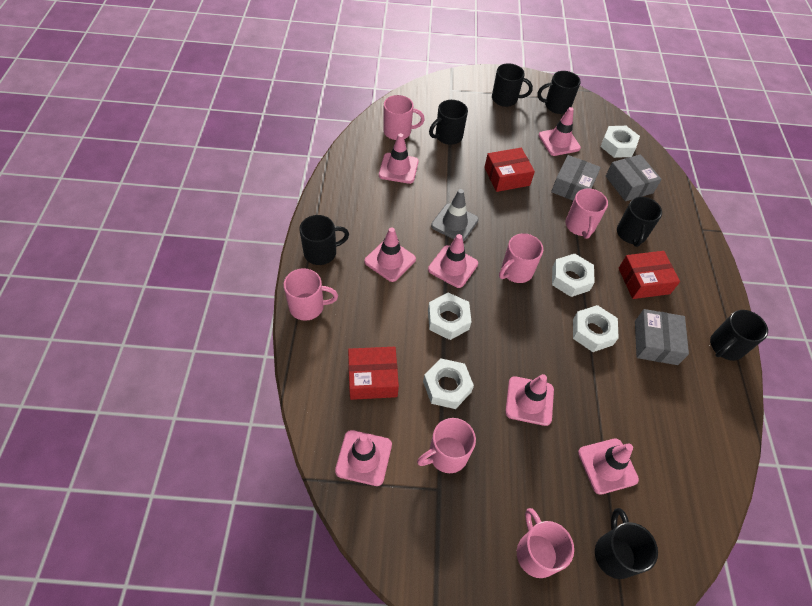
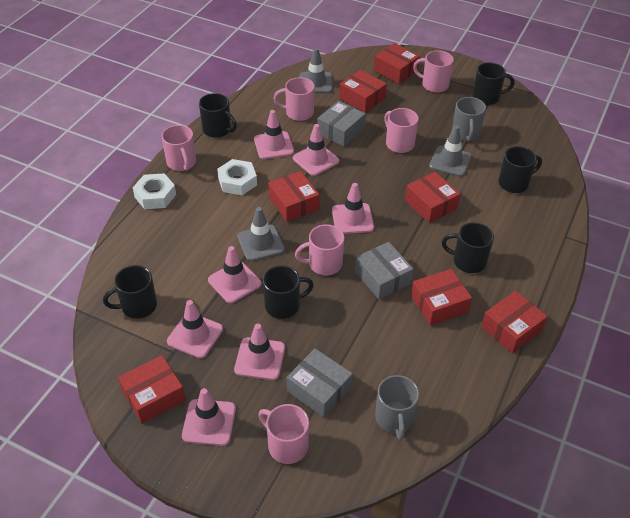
black mug: [299,215,349,265] [429,100,468,145] [492,63,533,107] [537,71,581,114] [595,508,658,579] [617,197,662,247] [710,310,768,361] = 7 -> [103,265,157,319] [199,93,237,138] [263,266,314,319] [442,222,494,273] [473,62,514,105] [499,146,542,193] = 6
grey mug: none = 0 -> [375,375,419,441] [452,97,486,141] = 2
grey traffic cone: [431,189,479,242] = 1 -> [237,207,285,261] [300,48,332,93] [429,126,472,176] = 3
red box: [348,347,399,400] [484,148,535,192] [619,251,680,299] = 3 -> [118,355,185,424] [268,171,320,222] [339,70,387,113] [374,43,420,84] [405,172,460,223] [411,269,472,326] [481,291,548,353] = 7
white nut: [423,358,474,409] [428,292,472,340] [552,254,595,297] [573,305,619,352] [600,126,640,158] = 5 -> [133,173,176,209] [217,159,257,195] = 2

